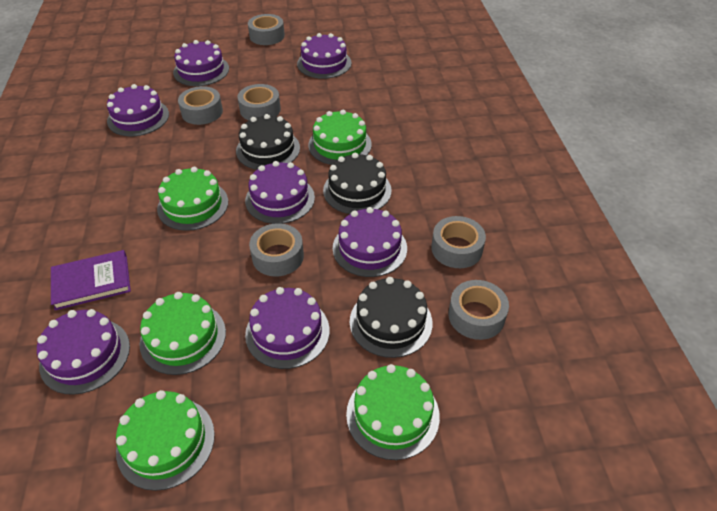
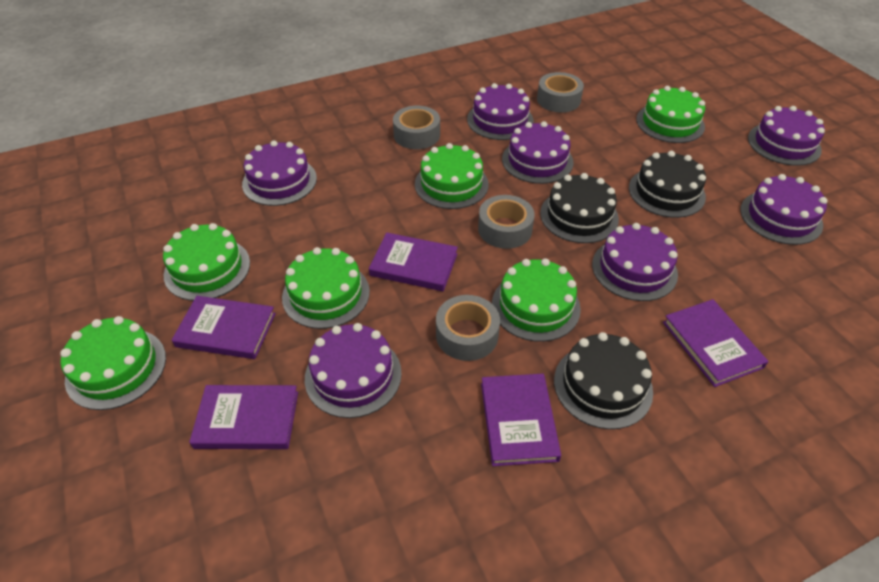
green cake: [116,390,215,491] [139,292,226,375] [157,167,228,231] [308,110,372,165] [346,364,440,460] = 5 -> [60,316,166,410] [163,223,250,301] [282,247,370,329] [415,143,488,209] [492,258,581,342] [636,86,705,143] = 6
grey tape: [178,86,223,125] [238,84,281,121] [248,14,285,45] [249,223,304,276] [431,216,486,268] [448,280,509,340] = 6 -> [393,106,440,149] [436,295,500,361] [478,195,535,249] [537,72,584,113] = 4
purple book: [51,250,131,310] = 1 -> [172,296,276,359] [189,385,298,449] [369,233,458,291] [481,374,561,466] [663,299,769,387] = 5

